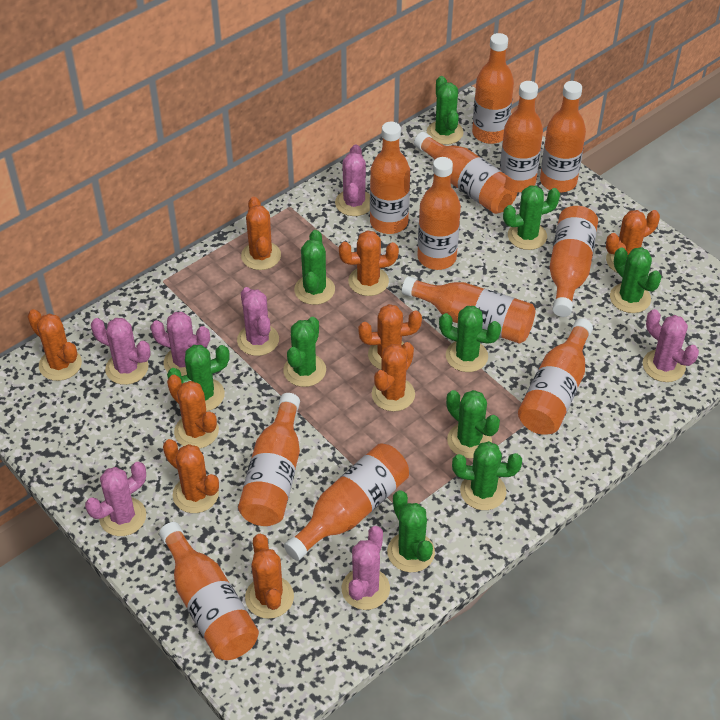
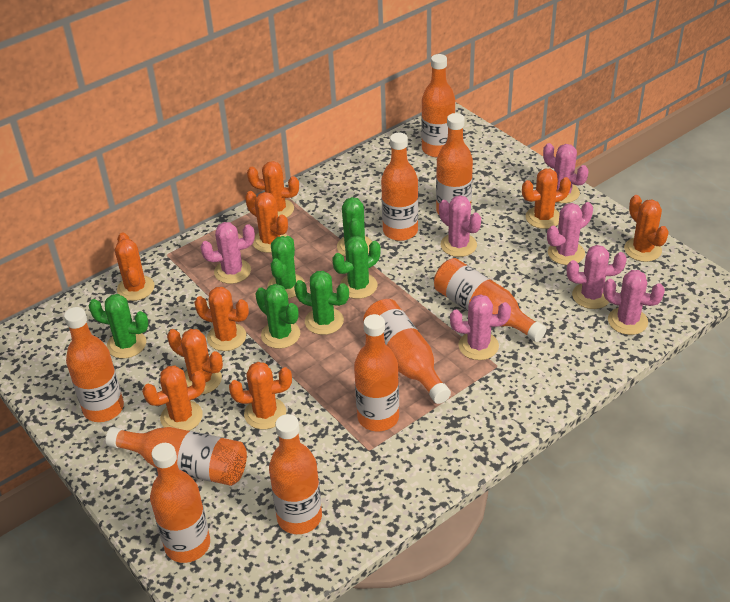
green cactus: [167,345,230,411] [283,317,326,387] [294,230,335,305] [387,490,435,572] [427,76,464,145] [439,306,501,372] [446,390,500,459] [452,441,522,510] [503,185,560,250] [610,247,662,313] = 10 -> [88,294,149,359] [255,284,300,349] [267,236,305,298] [294,271,349,335] [333,236,381,299] [337,197,372,257] = 6
orange bottle: [159,522,259,660] [238,393,300,526] [284,443,409,561] [370,122,410,234] [402,276,535,344] [414,132,518,214] [417,157,461,270] [472,33,514,144] [500,81,543,192] [518,318,593,435] [540,81,586,193] [549,206,598,317] = 12 -> [64,307,124,422] [106,427,247,486] [150,443,210,563] [269,414,322,534] [354,314,399,431] [363,299,451,404] [381,133,418,241] [421,54,455,157] [434,258,546,342] [436,113,473,215] = 10

